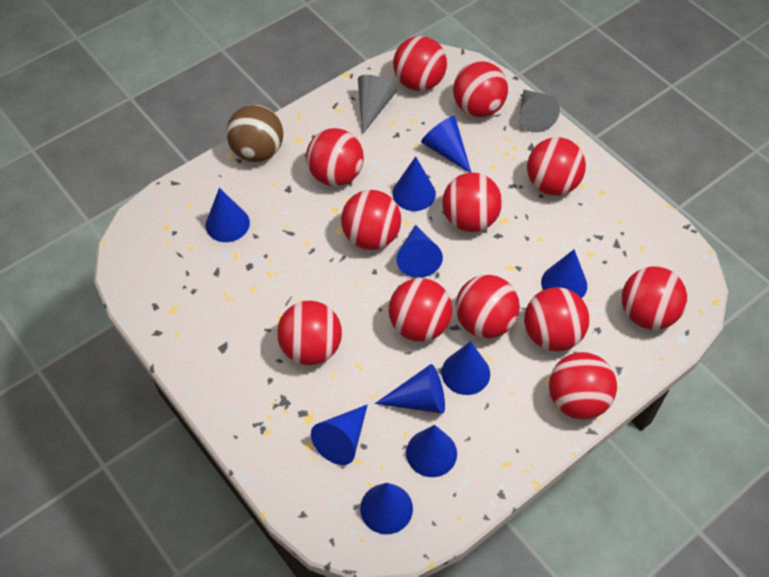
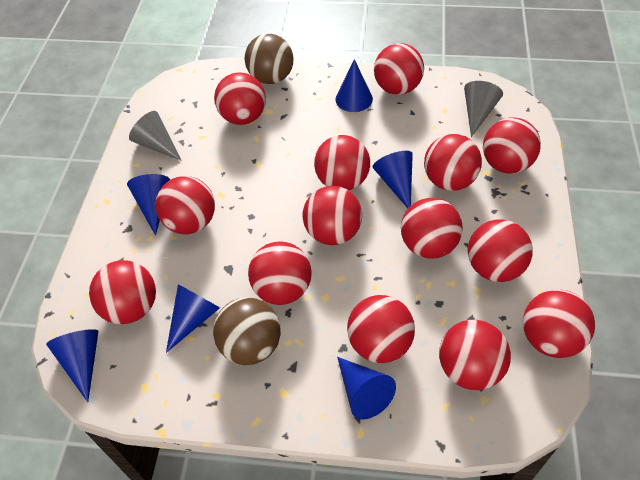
blue cone: [205,188,250,242] [311,404,368,465] [360,483,413,534] [375,364,445,413] [393,156,436,211] [396,225,443,278] [406,425,457,477] [421,116,471,173] [442,341,490,395] [541,249,587,299] = 10 -> [46,329,98,402] [127,174,170,236] [166,284,220,353] [335,59,373,112] [337,357,396,419] [372,151,413,208] = 6
brown ball: [226,105,283,162] = 1 -> [213,297,281,365] [245,34,293,84] = 2
red ball: [277,301,342,365] [306,128,364,186] [341,190,401,250] [389,278,452,342] [393,36,447,91] [442,172,502,232] [453,61,508,117] [456,275,520,338] [524,287,589,352] [527,137,586,196] [549,352,617,419] [622,267,687,330] = 12 -> [89,260,156,324] [155,176,215,234] [214,72,266,125] [248,242,312,305] [303,186,362,245] [314,135,370,190] [347,295,415,363] [374,43,424,95] [401,198,463,259] [424,134,482,191] [439,320,511,390] [468,219,533,282] [483,117,541,174] [523,290,595,358] = 14

